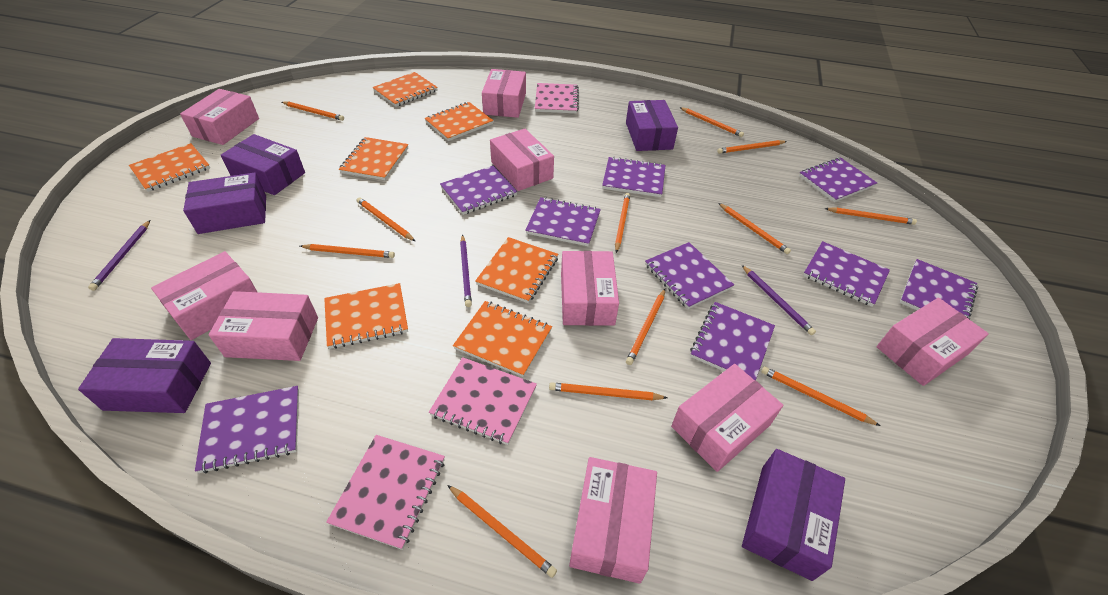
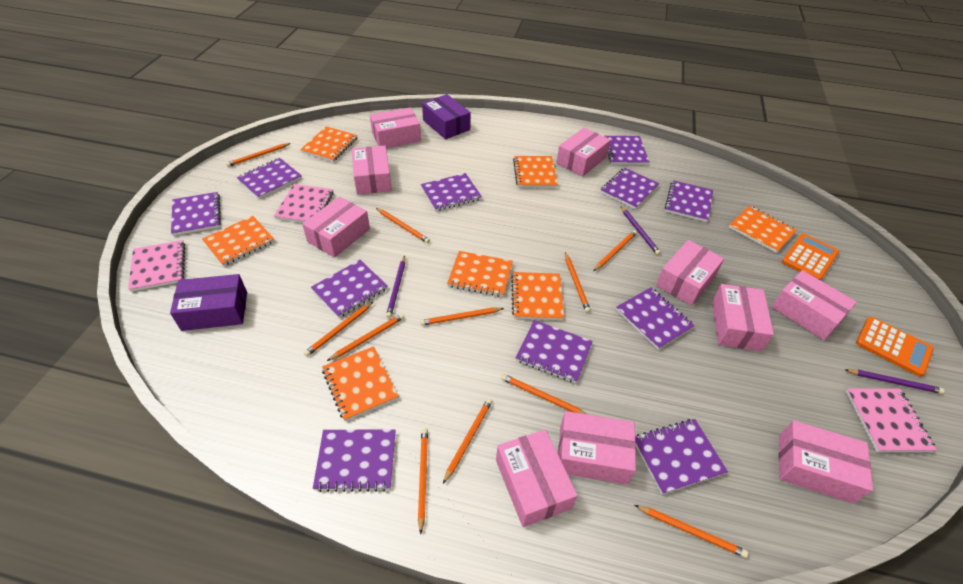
orange calculator: none = 0 -> [782,234,839,280] [856,317,934,377] = 2
orange pencil: [282,102,344,121] [300,244,395,258] [357,197,415,241] [447,485,557,578] [549,382,667,400] [615,193,630,253] [626,289,665,365] [680,107,744,137] [717,140,787,154] [718,203,791,254] [761,366,880,426] [824,207,917,225] = 12 -> [226,143,291,167] [304,302,373,356] [327,314,404,361] [376,208,430,243] [418,428,428,534] [420,307,504,325] [443,398,492,484] [501,374,587,414] [565,253,591,313] [593,230,637,271] [635,505,748,558] = 11
pink box: [151,251,257,340] [180,89,259,145] [209,291,318,361] [482,69,526,118] [490,129,554,191] [561,251,619,326] [569,457,657,584] [671,364,783,472] [877,298,989,386] = 9 -> [302,197,370,258] [352,146,392,194] [370,107,421,148] [496,429,578,527] [556,128,611,176] [558,411,636,484] [656,240,724,306] [712,284,774,351] [772,270,857,340] [779,420,873,504] = 10
purple box: [78,338,211,413] [183,172,266,234] [221,134,305,195] [626,100,678,151] [742,449,845,581] = 5 -> [170,274,247,331] [422,94,471,139] = 2
purple notebook: [195,386,299,473] [440,166,518,215] [525,197,601,246] [602,157,666,197] [645,242,734,309] [690,302,775,380] [799,157,877,202] [803,241,890,307] [900,259,978,320] = 9 -> [171,192,221,236] [237,158,302,199] [311,260,388,318] [313,429,396,492] [421,173,482,211] [516,320,593,383] [600,168,659,209] [604,136,649,165] [616,288,695,350] [635,419,728,494] [665,180,713,222] = 11

